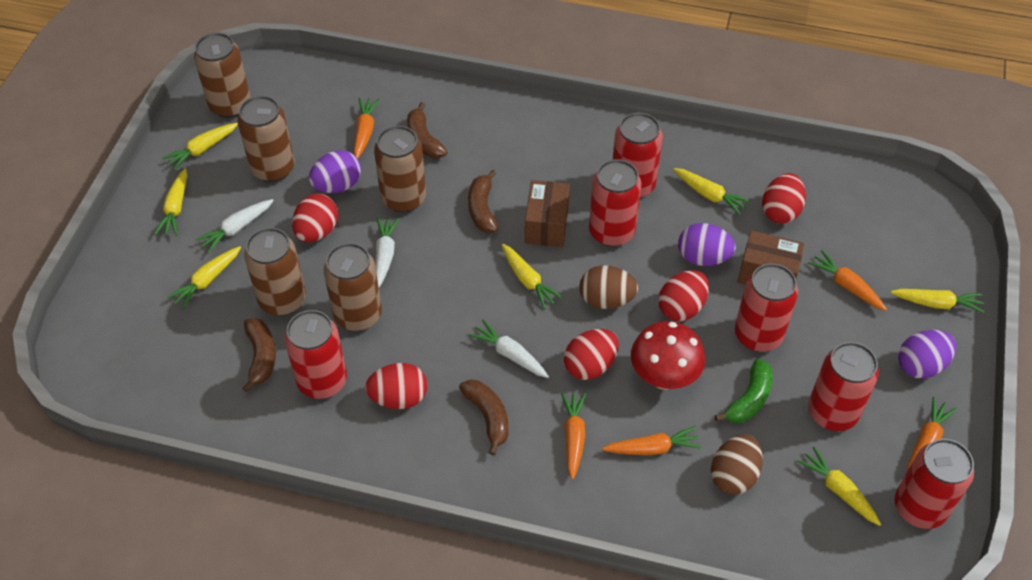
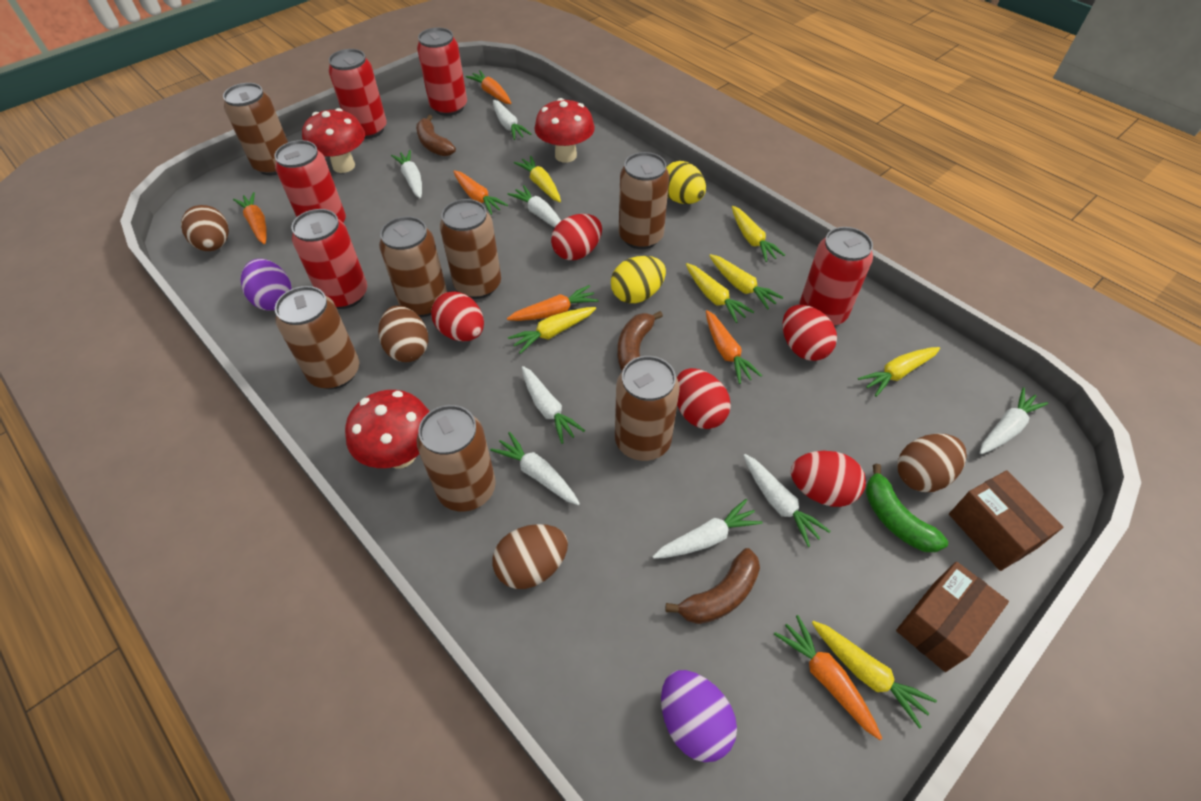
brown banana: [242,318,276,392] [407,102,448,158] [459,380,509,455] [468,170,498,233] = 4 -> [416,115,456,156] [618,311,663,371] [666,548,760,624] = 3
brown can: [194,33,251,118] [237,96,295,182] [244,228,306,316] [323,243,382,331] [374,126,426,213] = 5 -> [223,83,288,175] [275,286,359,389] [379,216,447,317] [417,405,496,512] [440,199,501,299] [615,356,680,461] [619,152,669,249] = 7
brown egg: [579,265,638,309] [711,434,763,495] = 2 -> [181,205,229,251] [378,306,429,362] [493,524,568,589] [898,434,967,492] = 4
orange carrot: [354,98,380,159] [561,392,586,480] [602,426,702,455] [808,250,887,311] [907,397,957,471] = 5 -> [233,192,267,244] [453,170,508,215] [466,71,512,104] [507,285,599,321] [706,310,762,384] [774,615,882,740] = 6
purple egg: [309,150,361,193] [678,223,736,266] [898,330,956,378] = 3 -> [241,259,292,311] [661,670,737,762] = 2
red can: [284,310,347,399] [589,159,642,247] [613,113,663,198] [735,263,798,352] [808,342,879,431] [894,439,974,529] = 6 -> [274,140,346,222] [291,209,367,309] [329,49,387,139] [417,27,467,116] [799,227,873,326] = 5
red mushroom: [631,321,705,389] = 1 -> [302,108,365,173] [345,390,430,468] [534,98,595,163] = 3
white carrot: [195,199,274,253] [375,217,399,287] [468,319,549,378] = 3 -> [391,150,422,199] [490,432,580,505] [493,100,531,140] [508,185,561,228] [522,366,585,444] [653,499,763,559] [743,454,830,547] [980,387,1048,454] = 8
yellow egg: none = 0 -> [611,256,666,303] [666,161,706,204] = 2

